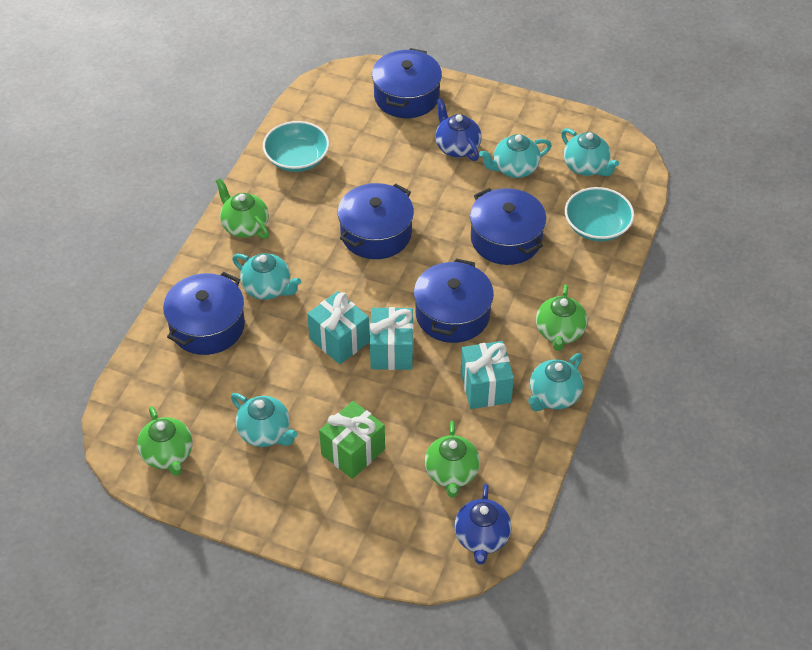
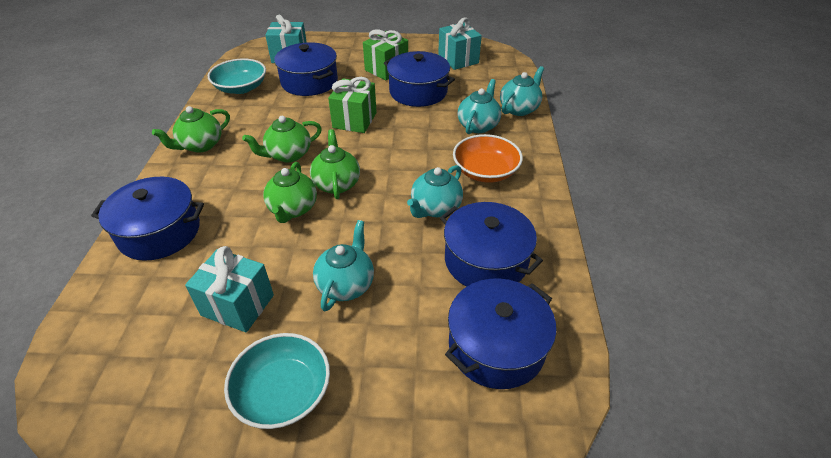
blue teapot: [435,98,482,161] [454,484,512,565] = 2 -> none = 0
green gift: [319,401,385,479] = 1 -> [328,77,377,133] [363,29,408,80] = 2
orange bowl: none = 0 -> [453,134,523,183] = 1
turquoise teapot: [231,393,298,447] [232,253,301,300] [479,134,552,178] [528,353,583,411] [561,128,619,176] = 5 -> [313,220,374,311] [407,165,463,218] [458,79,501,134] [500,66,544,116] = 4

